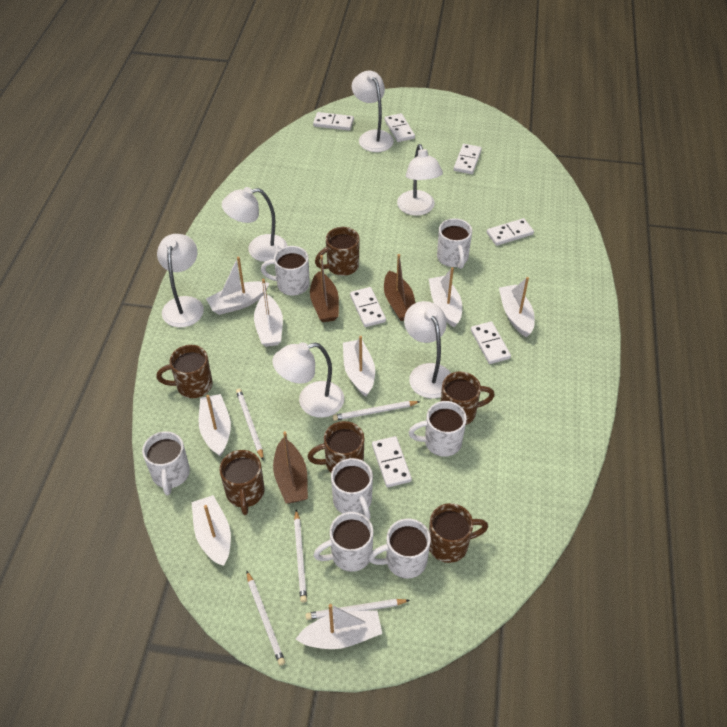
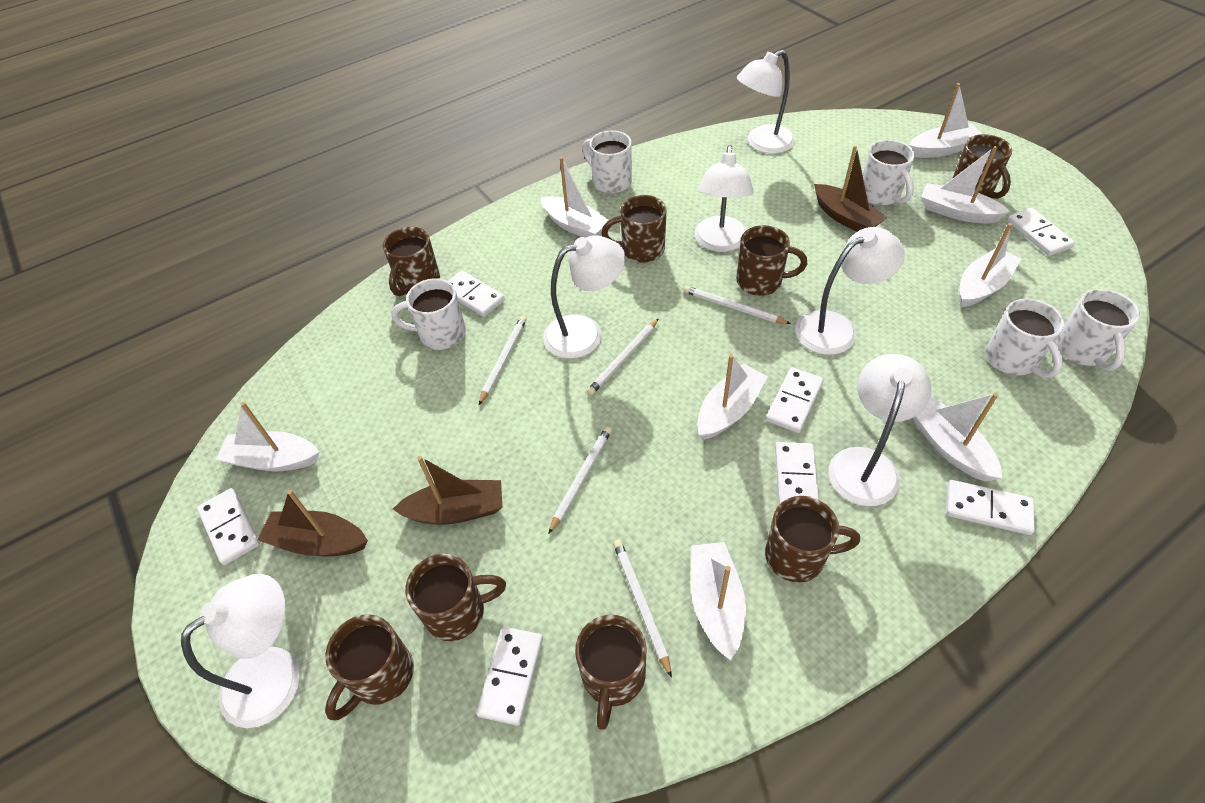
brown mug: [156,345,213,398] [219,450,265,515] [308,421,364,472] [315,227,360,276] [429,503,488,563] [441,372,495,425] = 6 -> [325,614,414,720] [383,227,440,296] [405,554,506,641] [575,615,647,730] [601,195,666,263] [737,225,807,296] [765,496,860,583] [952,134,1012,199] = 8
white mug: [142,431,190,495] [261,246,310,296] [314,512,373,572] [331,458,373,520] [368,518,431,579] [409,401,467,457] [437,218,472,269] = 7 -> [391,278,466,350] [582,130,632,194] [863,140,915,206] [985,298,1064,378] [1056,289,1140,371] = 5

